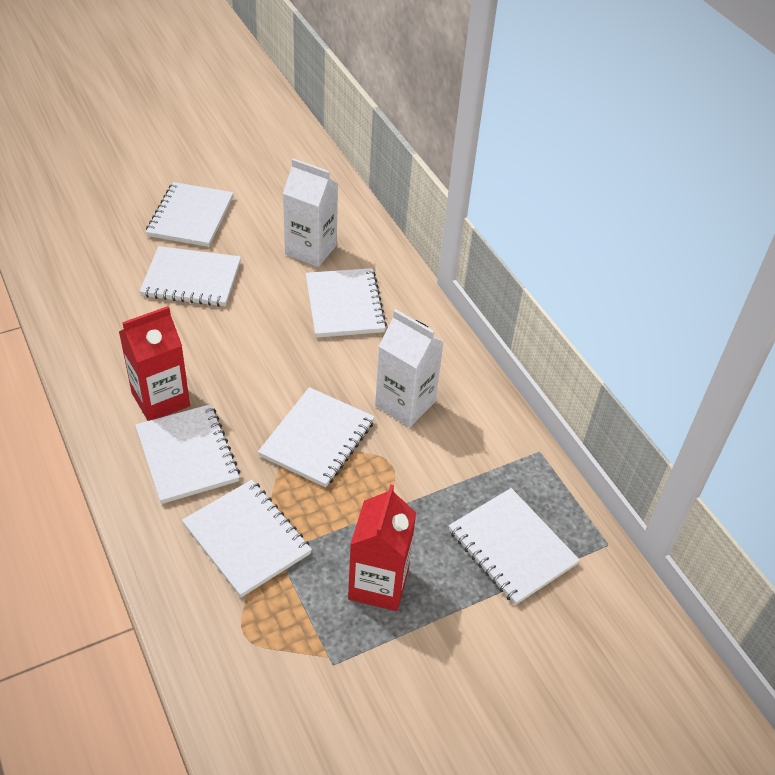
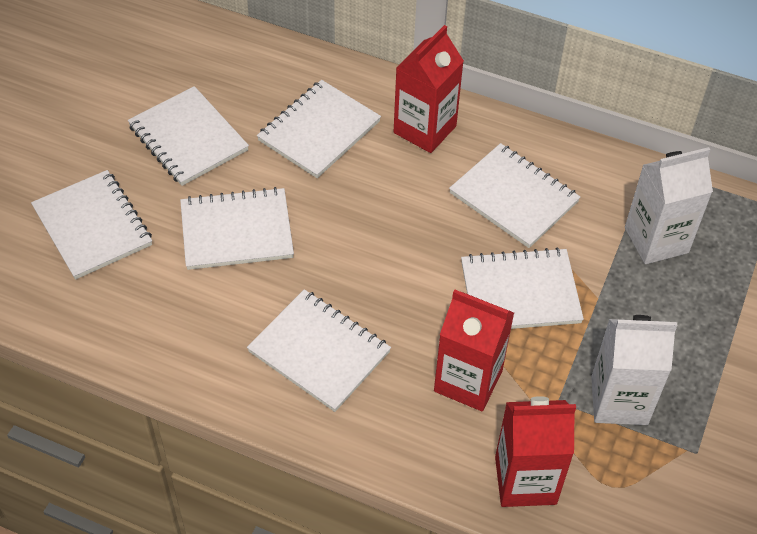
red carton: [119,306,190,421] [348,484,416,611] = 2 -> [394,25,464,153] [434,289,514,411] [495,396,576,507] = 3

